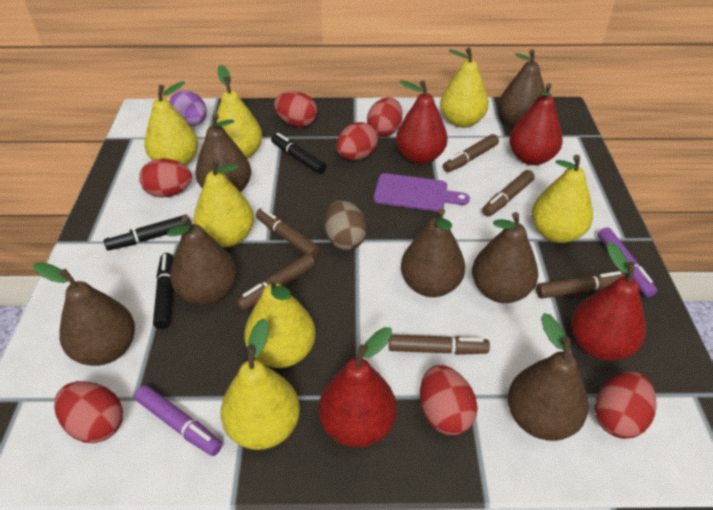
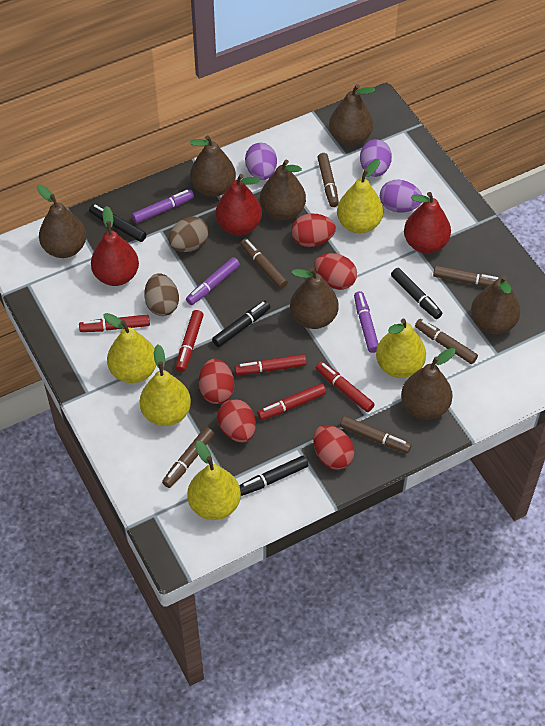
black marker: [104,215,188,250] [153,253,173,329] [271,133,326,174] = 3 -> [89,204,147,242] [212,301,270,347] [239,456,308,496] [391,268,442,319] = 4
brown egg: [324,200,367,250] = 1 -> [144,273,179,316] [168,216,209,252] = 2
purple cutting board: [373,173,470,211] = 1 -> none = 0
purple egg: [169,90,207,126] = 1 -> [245,143,277,180] [360,139,392,177] [380,179,422,213] = 3
purple marker: [134,385,222,456] [598,227,657,297] = 2 -> [132,189,194,223] [186,257,240,305] [354,291,378,353] = 3
red egg: [54,381,123,443] [139,159,192,198] [274,91,317,127] [336,122,378,160] [367,97,403,137] [420,365,478,435] [595,371,656,439] = 7 -> [199,359,234,404] [217,399,256,442] [292,213,336,247] [313,425,355,470] [315,253,357,290] = 5
red marker: none = 0 -> [79,315,150,332] [176,310,203,372] [234,354,306,375] [257,383,326,420] [316,361,375,412] = 5
red pear: [319,327,397,447] [396,80,448,164] [509,83,563,165] [571,242,646,361] = 4 -> [91,206,139,286] [216,174,262,235] [404,192,451,253] = 3
yellow pear: [144,81,198,166] [194,159,254,247] [216,65,263,159] [221,319,300,450] [244,276,316,368] [440,47,489,128] [532,155,593,243] = 7 -> [103,313,156,383] [140,345,191,426] [187,441,241,520] [337,159,383,233] [376,318,426,378] = 5

